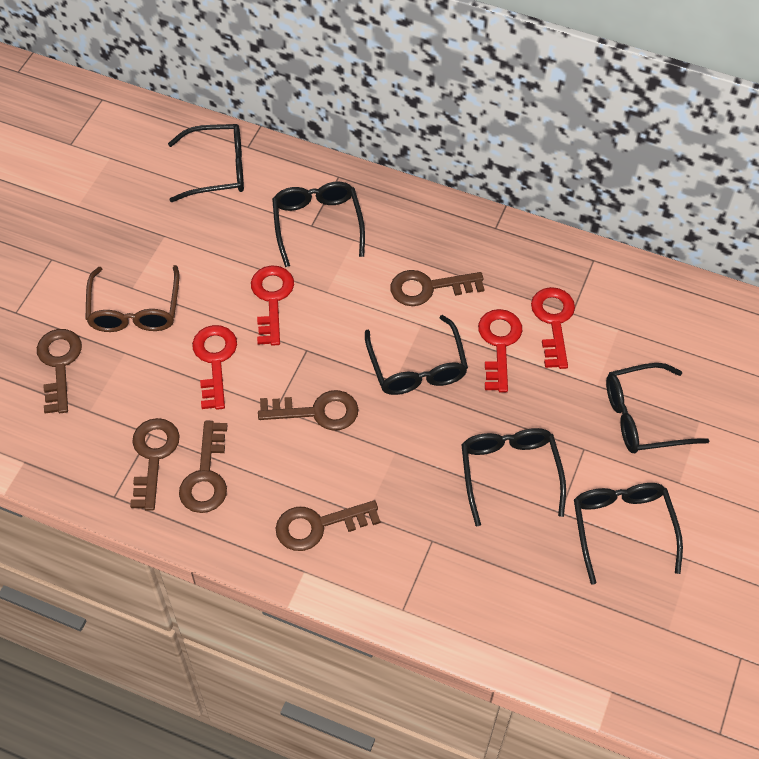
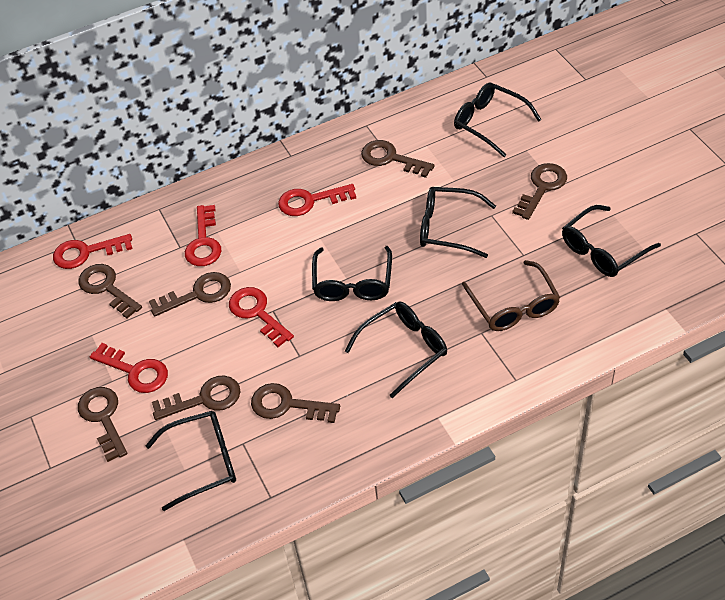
brown key: [37,329,82,414] [130,418,180,511] [179,421,227,513] [258,390,358,431] [276,500,380,551] [390,270,485,306] = 6 -> [78,387,127,462] [79,264,142,319] [149,272,231,317] [152,376,241,420] [251,383,340,423] [361,140,434,178] [512,163,567,220] = 7
red key: [192,325,237,410] [251,265,294,346] [478,309,522,392] [531,287,575,369] = 4 -> [53,234,133,269] [90,343,168,393] [185,205,222,266] [229,287,294,347] [278,184,356,216] = 5

